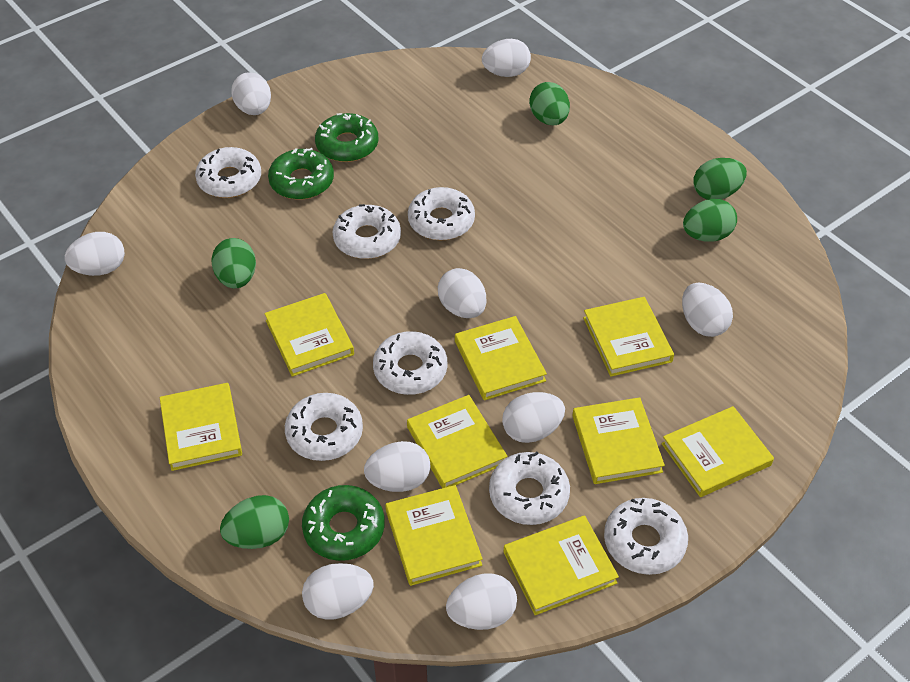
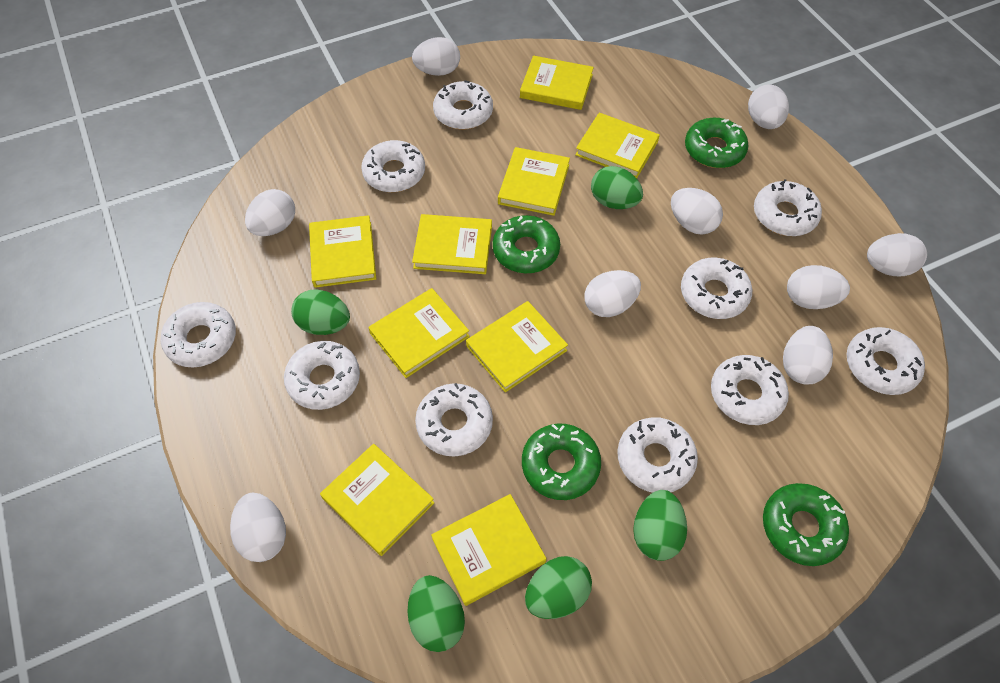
green donut: [268,148,334,200] [302,485,385,561] [315,113,379,162] = 3 -> [493,215,560,273] [522,424,601,500] [685,118,749,168] [763,483,849,566] = 4
white donut: [195,147,261,198] [285,393,363,461] [333,204,401,259] [373,331,447,395] [408,187,475,240] [489,452,570,525] [604,498,688,575] = 7 -> [160,302,236,368] [284,341,360,410] [361,140,425,192] [415,383,493,457] [433,80,493,130] [617,417,698,493] [681,258,752,319] [711,355,789,425] [754,179,822,236] [847,327,925,395] = 10

